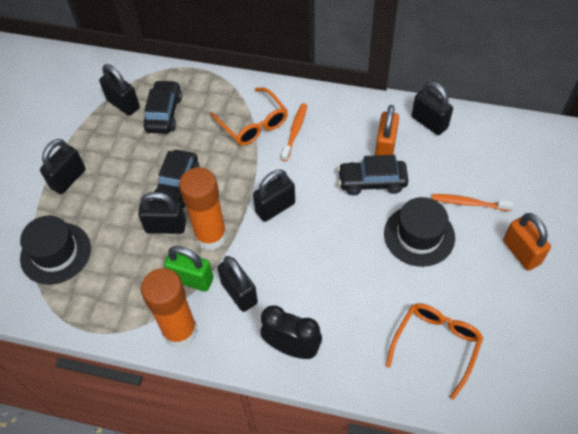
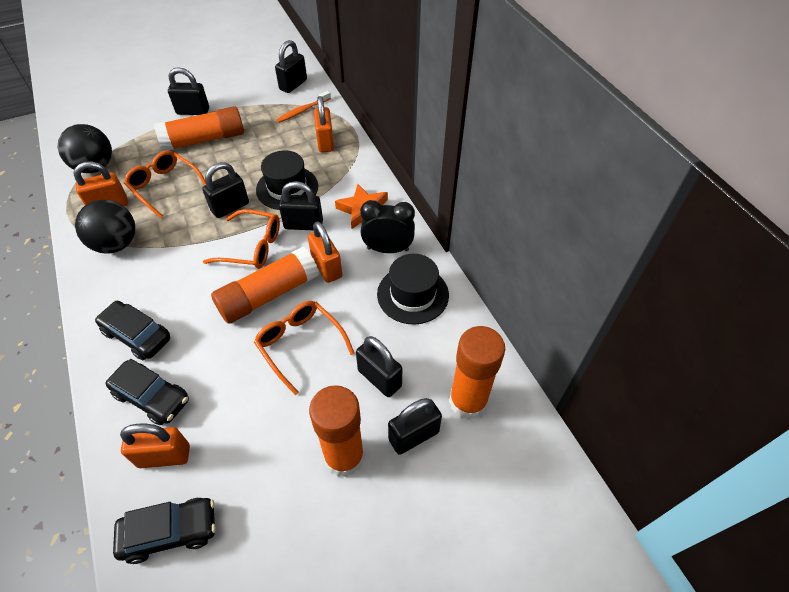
black ball: none = 0 -> [58,124,112,173] [75,200,135,254] = 2
green padlock: [164,246,214,292] = 1 -> none = 0
orange glasses: [210,88,288,146] [386,303,483,400] = 2 -> [124,150,206,218] [203,209,280,269] [254,301,355,395] = 3
orange glue stick: [141,268,198,348] [179,167,227,250] = 2 -> [154,106,244,151] [211,247,319,324] [309,385,365,477] [449,326,505,420] = 4
orange padlock: [375,105,399,155] [503,213,551,271] = 2 -> [73,161,128,206] [120,424,190,468] [308,221,342,283] [314,96,334,152] = 4
orange star: none = 0 -> [335,184,388,229] = 1
orange toothbrush: [281,103,307,161] [432,194,513,211] = 2 -> [276,91,331,123] = 1

